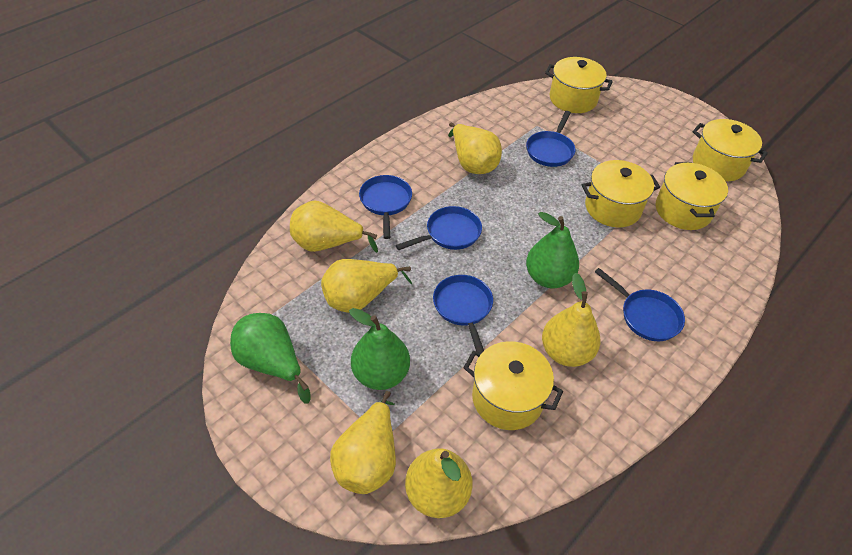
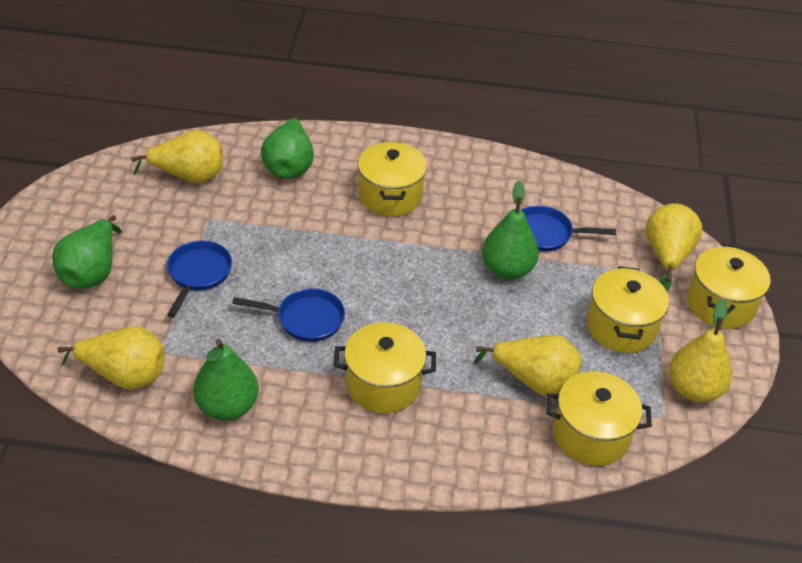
blue pan: [359,175,412,239] [396,206,482,250] [433,275,493,358] [526,111,575,167] [595,268,685,341] = 5 -> [167,241,232,318] [232,288,345,342] [521,205,616,252] = 3
green pear: [230,313,311,404] [349,308,410,390] [526,212,579,288] = 3 -> [52,215,122,289] [193,339,259,420] [261,116,314,179] [482,181,539,280] = 4
yellow pear: [290,200,378,253] [321,259,412,313] [330,391,396,494] [405,448,472,518] [448,122,502,174] [542,273,600,367] = 6 -> [57,326,165,390] [131,130,223,184] [474,335,582,397] [646,203,703,292] [668,299,732,402] = 5

